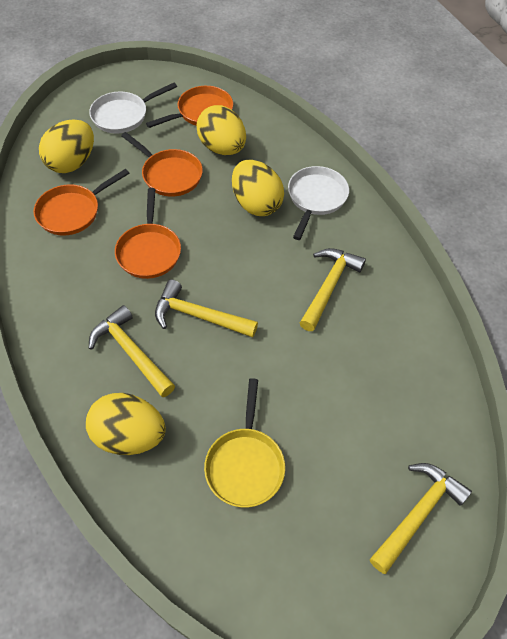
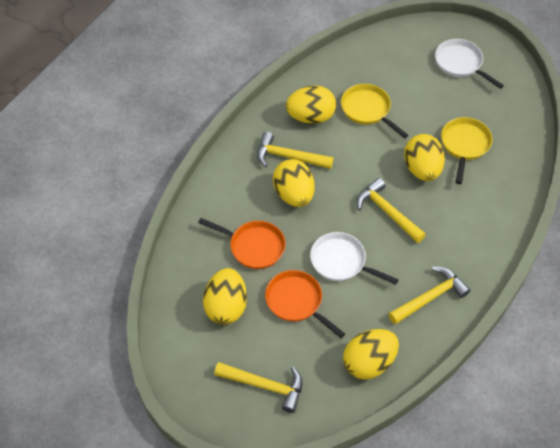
orange pan: [33,169,129,236] [115,188,181,279] [121,132,203,197] [146,86,233,128] = 4 -> [198,218,285,269] [265,270,345,338] = 2
yellow egg: [39,119,94,173] [86,393,166,455] [196,105,246,155] [232,160,284,216] = 4 -> [203,268,247,325] [273,159,315,207] [286,85,336,124] [343,329,399,379] [404,134,445,181] = 5
yellow pan: [204,378,285,508] = 1 -> [341,84,408,139] [441,117,493,184] = 2

